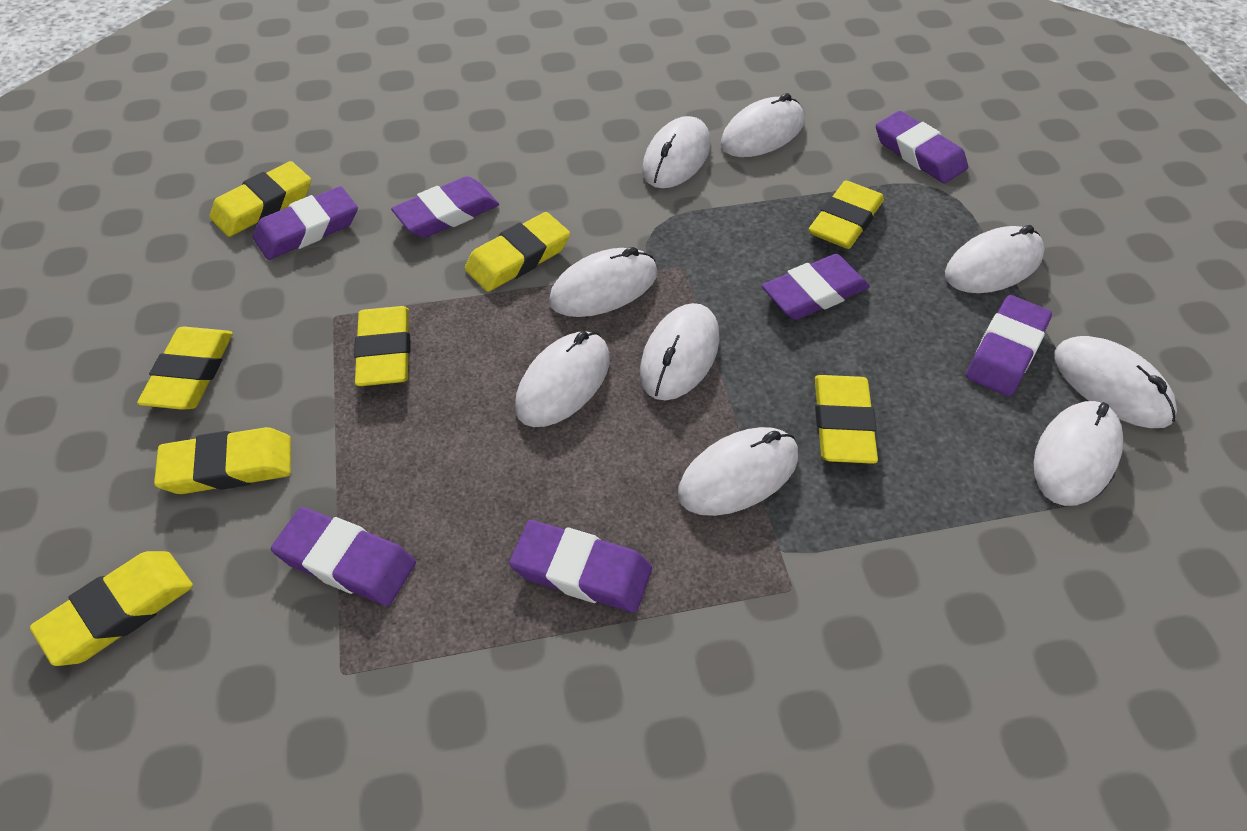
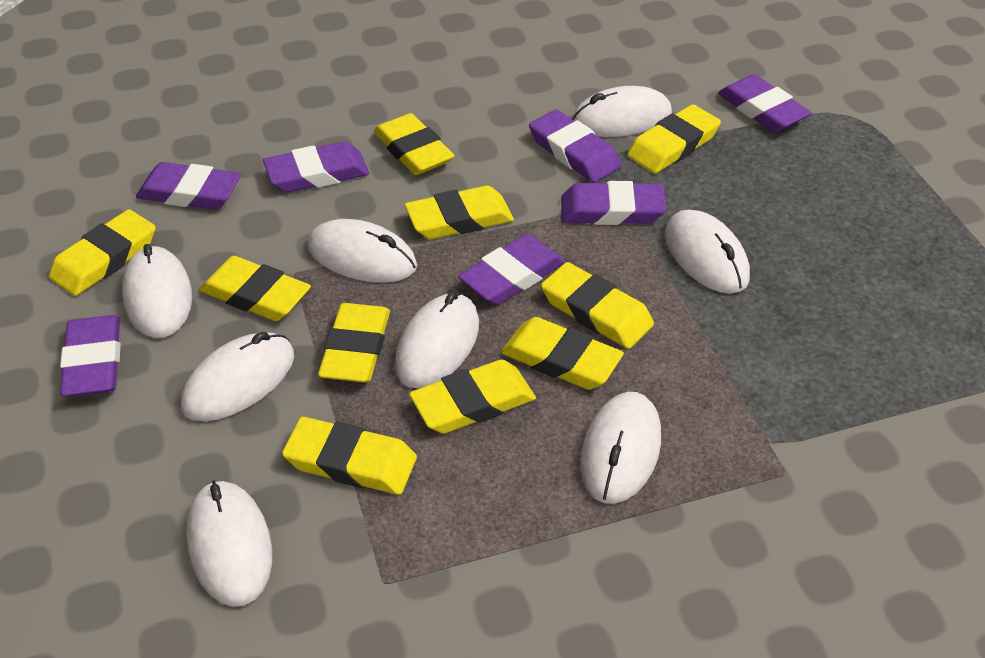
white mouse: [515,331,610,427] [549,247,657,317] [640,303,719,400] [642,116,710,188] [678,427,798,516] [721,93,804,157] [945,225,1045,293] [1034,401,1123,506] [1054,336,1177,428] = 9 -> [122,244,192,338] [181,332,294,421] [186,480,272,607] [308,219,417,282] [395,292,479,388] [572,86,672,137] [580,392,661,504] [665,210,750,294] = 8
yellow eraser: [30,551,193,666] [137,327,233,410] [154,427,291,494] [209,161,311,237] [354,306,410,386] [465,212,570,292] [809,181,884,249] [815,375,878,464] = 8 -> [49,209,156,296] [199,256,311,321] [282,417,417,495] [318,303,390,383] [374,113,454,175] [405,186,514,239] [409,359,536,434] [501,317,624,390] [541,262,654,349] [627,104,721,173] = 10

